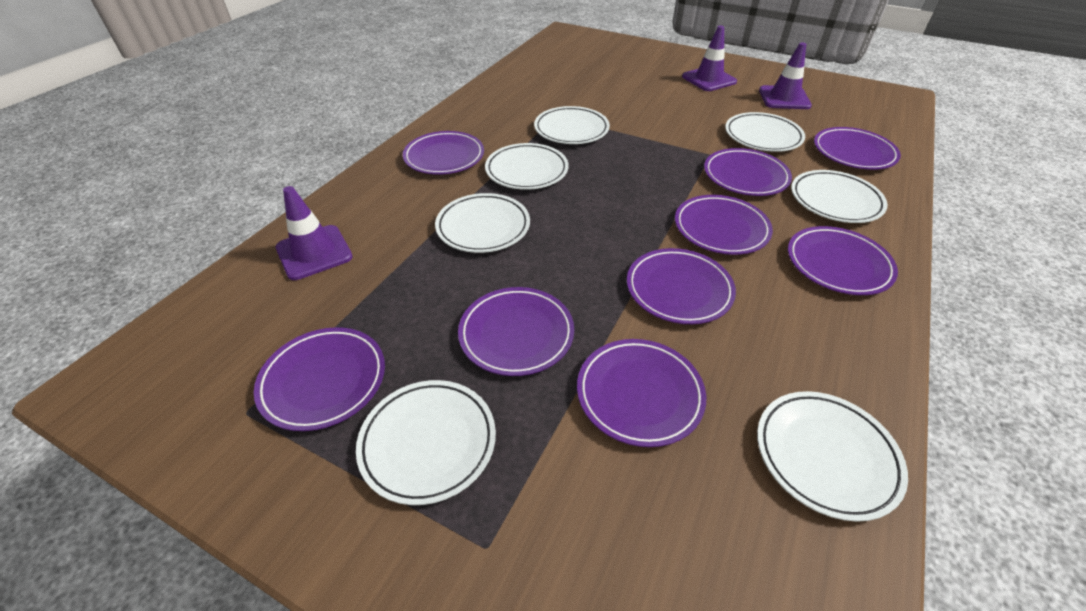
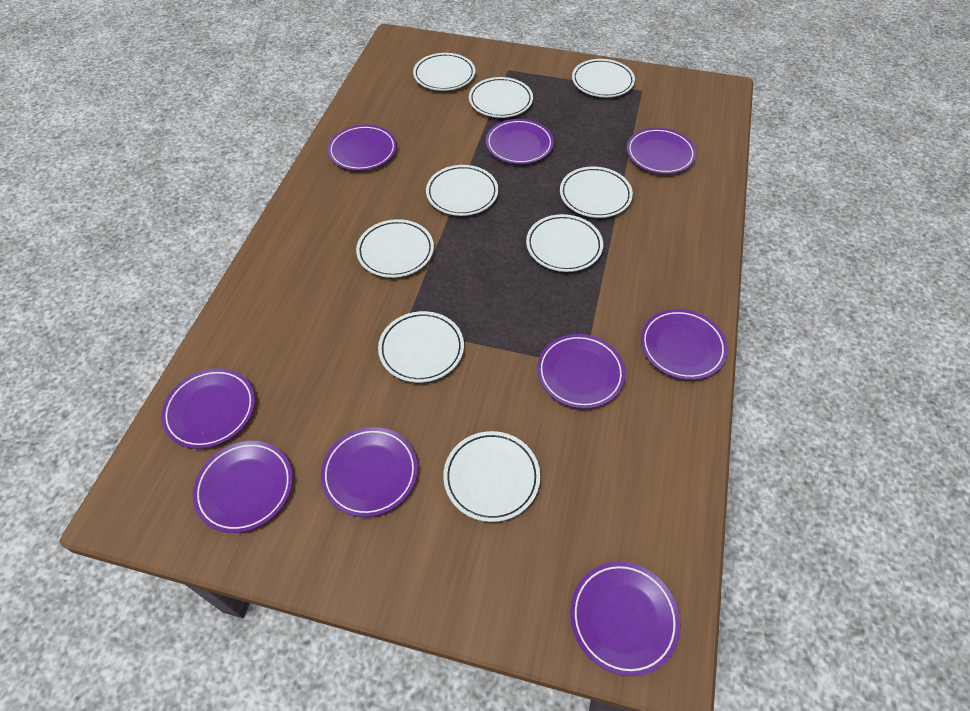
purple traffic cone: [276,186,353,280] [682,26,737,91] [759,42,812,109] = 3 -> none = 0
white plate: [356,380,496,505] [435,193,530,253] [485,143,568,190] [534,106,610,144] [725,112,805,152] [757,391,908,522] [791,170,888,223] = 7 -> [356,219,434,278] [378,311,464,383] [413,53,475,91] [426,165,498,216] [443,431,540,522] [469,77,533,118] [526,214,603,272] [560,166,633,218] [572,59,635,97] = 9

